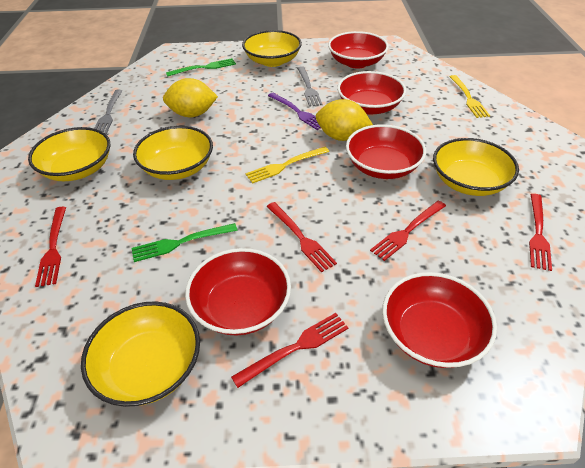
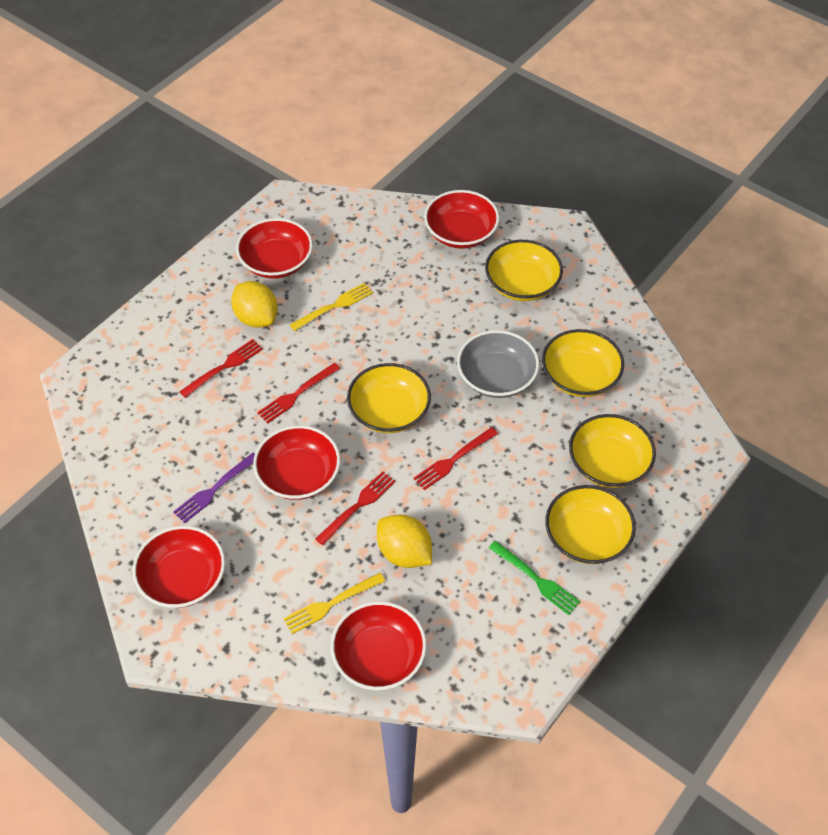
green fork: [131,223,238,262] [166,58,236,76] = 2 -> [489,541,580,615] = 1
grey bowl: none = 0 -> [457,330,539,398] = 1
grey fork: [94,90,122,134] [297,66,322,107] = 2 -> none = 0
red fork: [35,207,66,287] [231,313,348,388] [267,202,337,272] [370,201,446,261] [529,194,552,271] = 5 -> [179,339,263,398] [257,363,340,423] [315,471,396,545] [413,427,498,490] = 4

